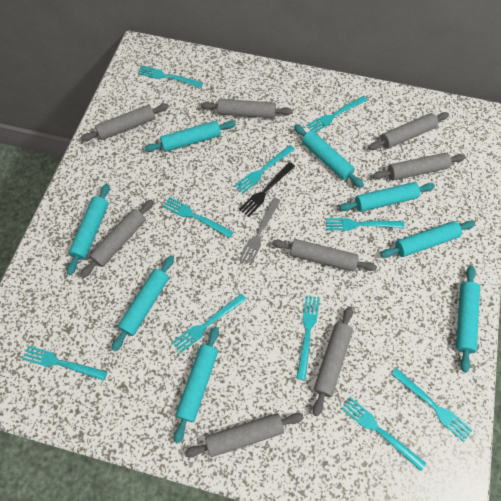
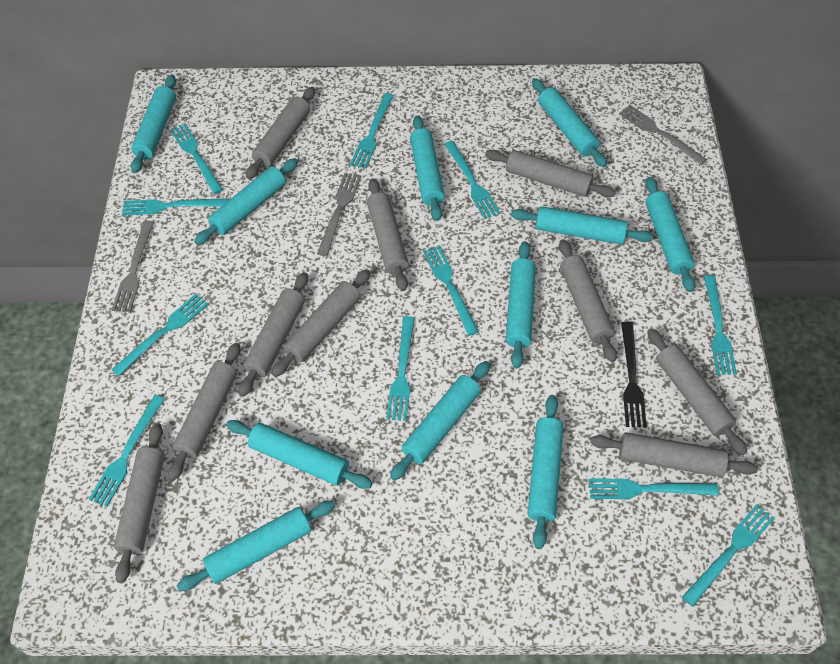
grey fork: [239,197,281,265] = 1 -> [112,221,154,312] [317,173,361,256] [619,105,707,165] = 3
grey rolling pin: [80,200,154,278] [81,103,169,142] [184,413,304,458] [201,99,293,118] [272,239,377,271] [313,306,353,416] [368,112,449,150] [373,153,466,180] = 8 -> [114,423,165,583] [168,343,240,481] [239,272,308,397] [246,87,315,179] [272,269,370,377] [367,178,409,291] [485,150,616,198] [559,239,617,362] [590,432,758,477] [647,328,747,455] = 10
turquoise fork: [22,346,107,381] [138,65,203,88] [163,197,233,238] [172,293,247,353] [234,145,295,194] [296,296,320,381] [306,96,368,132] [326,218,405,231] [342,397,426,471] [391,368,473,442] = 10 -> [89,395,165,507] [111,294,209,376] [122,198,228,216] [170,123,223,194] [350,93,394,169] [386,316,415,421] [423,245,479,336] [444,141,500,219] [589,478,719,499] [682,504,775,607] [704,275,737,375] = 11
turquoise rolling pin: [67,184,110,275] [112,256,174,351] [145,121,236,152] [174,327,219,444] [294,124,364,188] [339,182,435,212] [380,221,475,258] [456,266,480,372] = 8 -> [131,75,176,173] [177,500,335,591] [194,158,298,245] [226,420,373,489] [390,361,490,481] [410,116,445,221] [506,241,536,369] [511,206,653,245] [528,395,564,549] [532,78,607,167] [645,177,695,292] = 11

